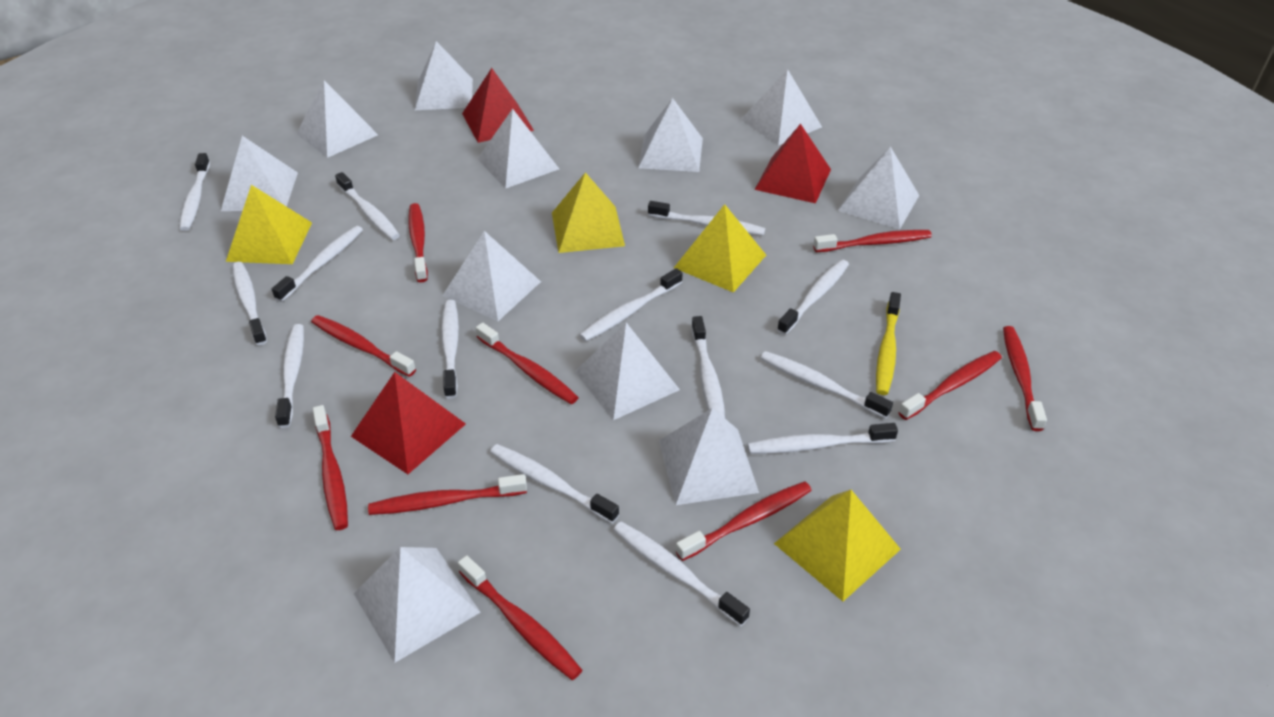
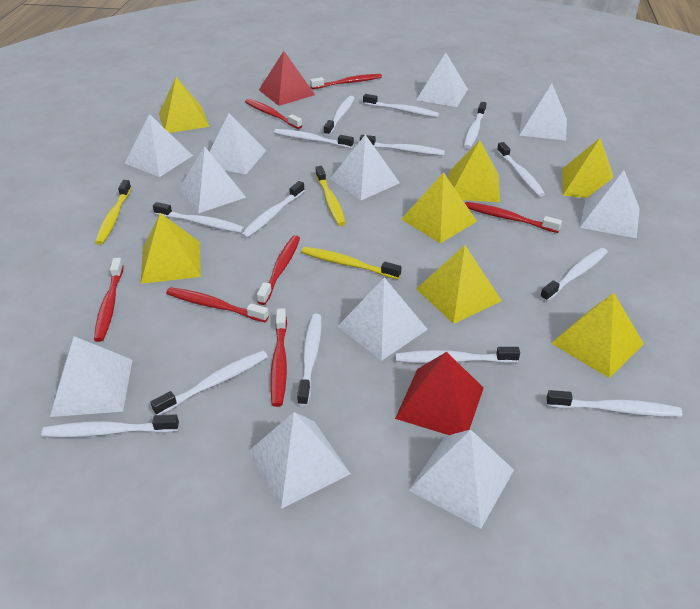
red pyramid: [351,372,466,474] [462,68,534,143] [755,124,831,203] = 3 -> [259,51,315,106] [395,352,484,435] = 2
red toothbrush: [311,315,416,377] [313,405,348,530] [368,474,527,515] [408,203,428,282] [458,555,582,680] [476,323,579,404] [676,481,812,561] [813,230,932,252] [898,351,1002,420] [1003,326,1047,431] = 10 -> [94,258,124,342] [166,287,269,322] [245,99,302,129] [257,235,300,305] [270,309,287,407] [310,74,382,89] [465,202,562,233] = 7
yellow pyramid: [226,185,312,264] [552,172,625,253] [674,204,766,293] [774,490,901,601] = 4 -> [141,213,201,284] [159,77,209,133] [401,172,477,243] [416,245,502,324] [449,140,500,202] [551,293,644,378] [562,138,613,198] = 7
yellow toothbrush: [876,292,901,395] = 1 -> [95,180,131,245] [301,247,401,279] [315,166,346,226] = 3

